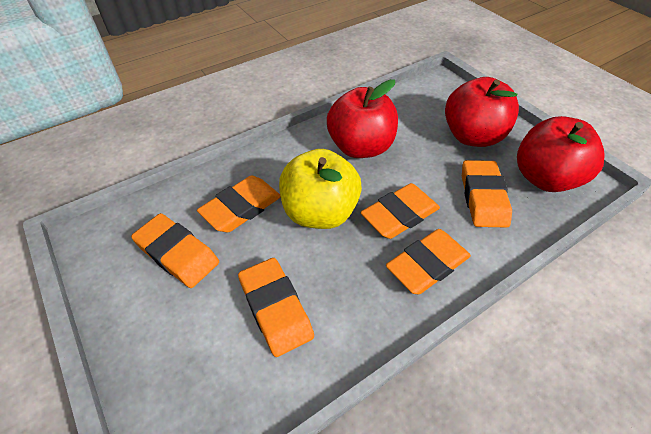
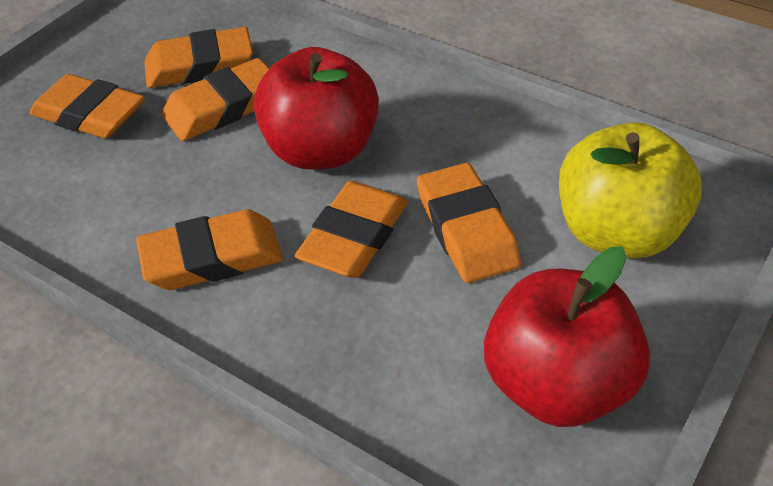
red apple: [327,79,398,158] [445,77,519,147] [517,116,605,192] = 3 -> [254,47,379,169] [484,247,650,427] = 2

